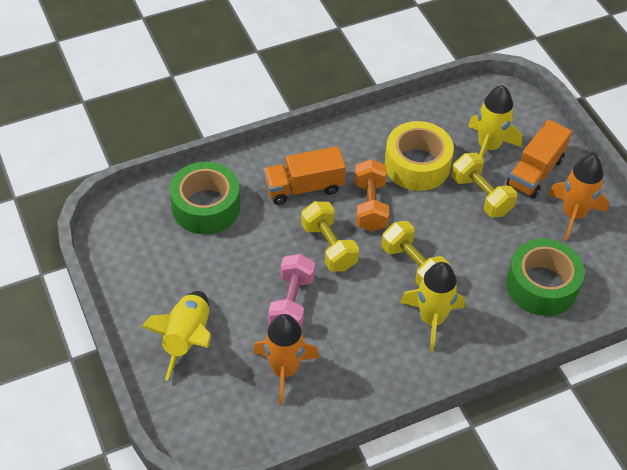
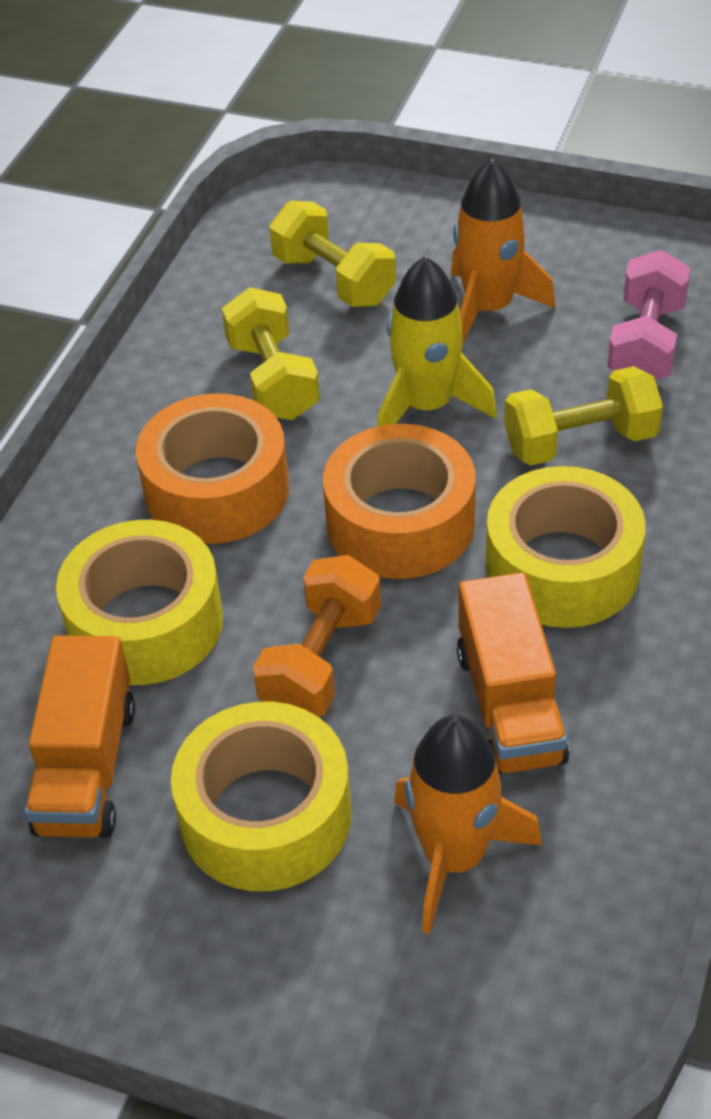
green tape: [170,162,240,234] [506,239,585,316] = 2 -> none = 0
orange tape: none = 0 -> [136,393,289,544] [323,424,476,579] = 2
yellow rocket: [141,291,211,381] [400,262,465,352] [468,85,522,158] = 3 -> [377,256,497,426] = 1
yellow tape: [385,121,454,191] = 1 -> [56,520,223,685] [171,702,351,891] [486,466,646,628] = 3

